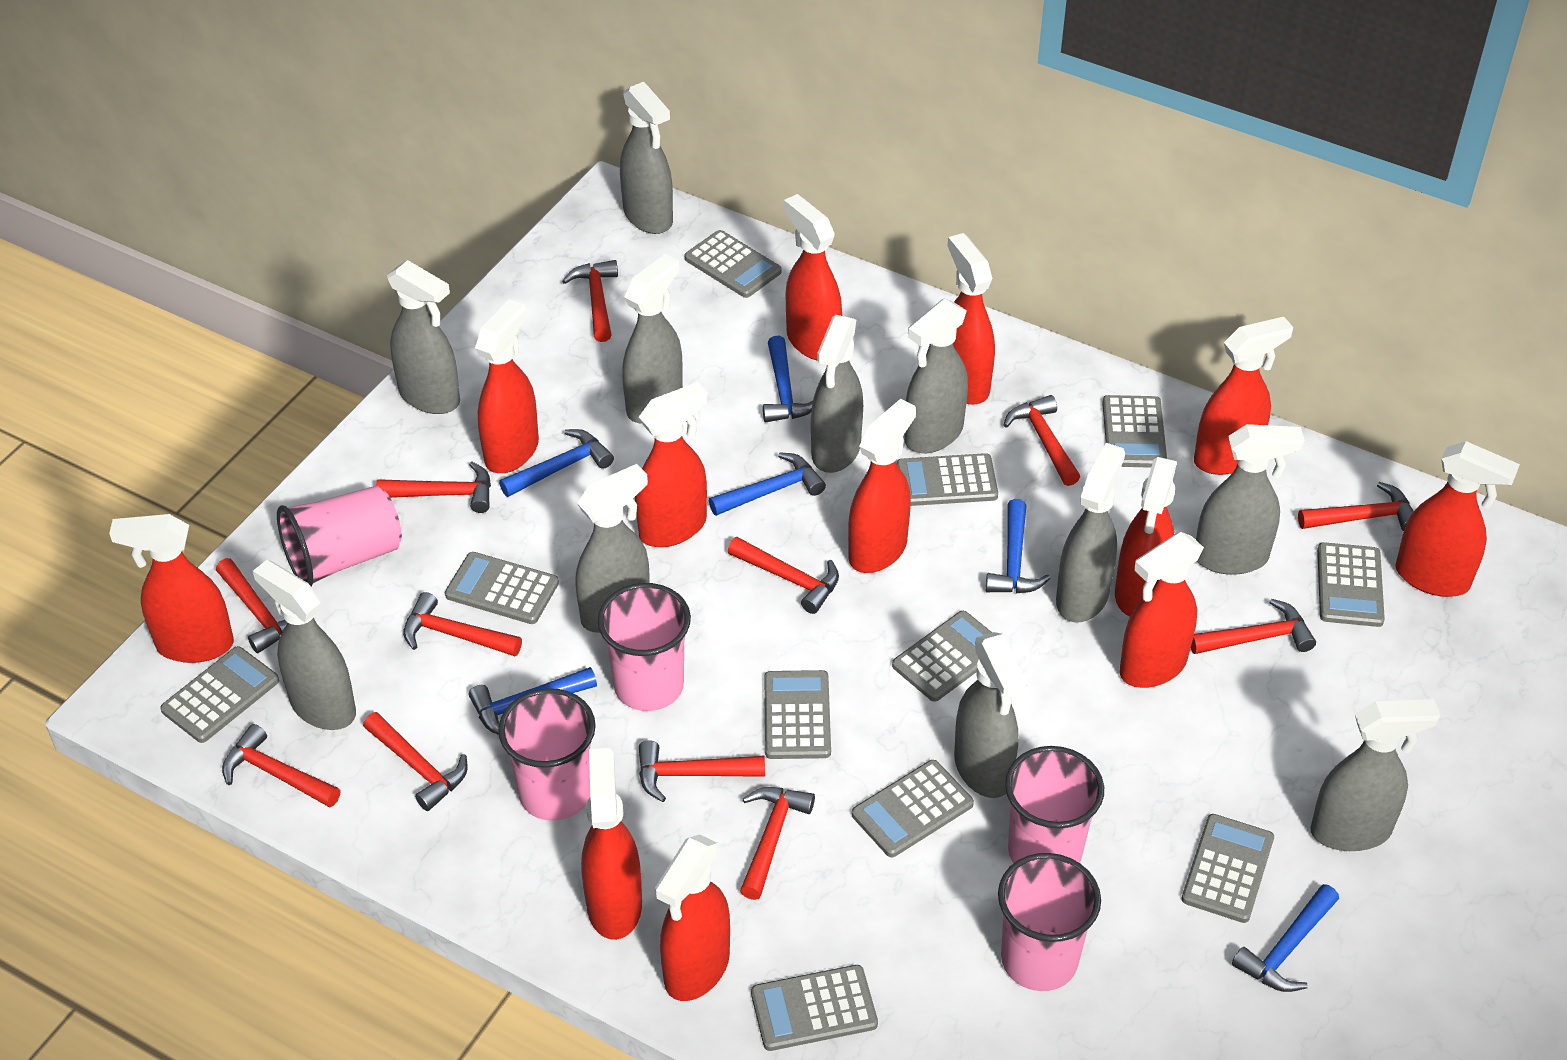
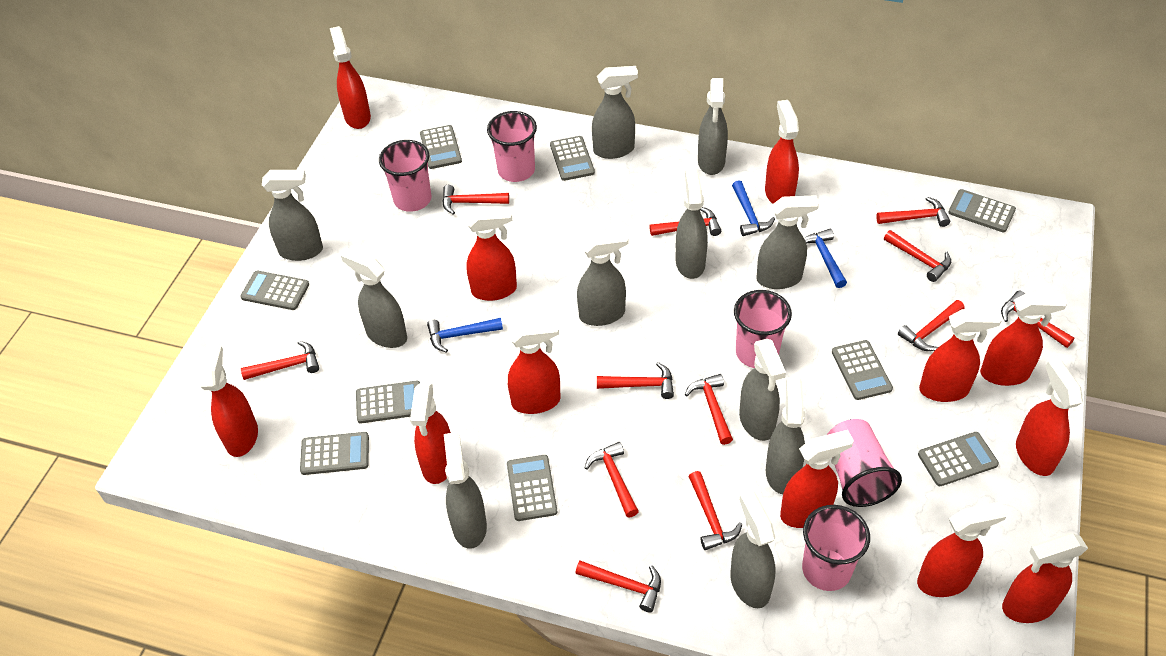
blue hammer: [469,667,597,735] [499,429,614,497] [709,452,826,516] [763,336,813,422] [986,499,1051,593] [1232,884,1339,992] = 6 -> [427,318,503,353] [732,180,775,236] [804,229,847,288] = 3
grey calculator: [160,646,279,743] [445,552,559,624] [685,230,782,298] [751,965,878,1051] [764,670,831,759] [852,760,974,857] [892,611,992,702] [897,453,998,506] [1102,395,1167,468] [1181,814,1274,923] [1317,542,1385,627] = 11 -> [241,271,309,310] [300,432,369,475] [356,381,420,424] [420,125,462,169] [507,455,557,521] [550,136,595,181] [832,340,893,400] [918,432,999,486] [948,189,1016,232] = 9

